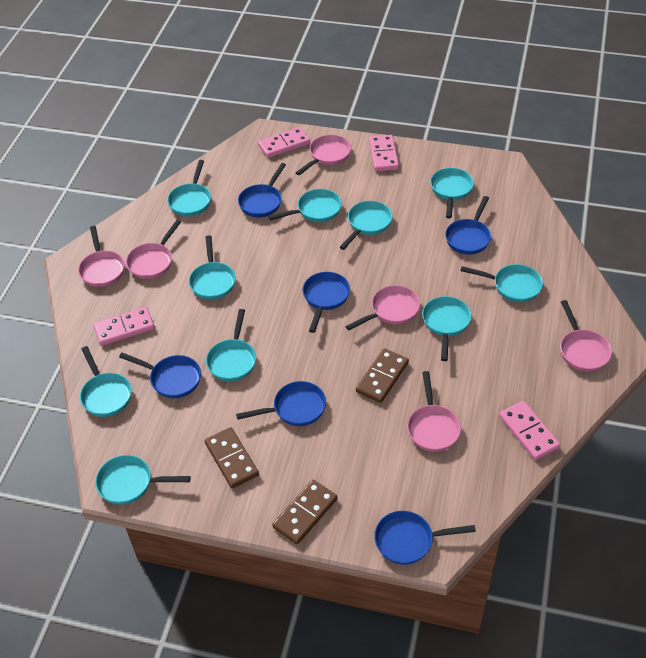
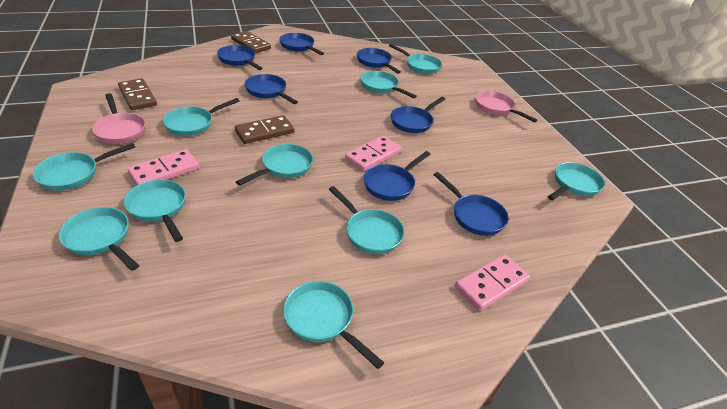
blue pan: [119,353,201,398] [236,381,326,426] [238,163,286,217] [303,272,350,333] [374,511,476,565] [445,196,491,255] = 6 -> [217,45,263,70] [245,74,298,104] [279,33,324,55] [357,48,401,74] [364,151,431,201] [391,97,445,133] [434,172,509,236] = 7
pink domino: [93,307,155,346] [258,127,310,158] [369,135,399,171] [499,401,560,460] = 4 -> [127,149,200,185] [345,136,402,171] [455,254,530,311] = 3
pink pan: [78,226,125,287] [126,220,181,279] [296,135,351,175] [346,285,420,330] [407,371,461,452] [560,300,612,372] = 6 -> [92,93,146,144] [475,91,538,122] = 2

